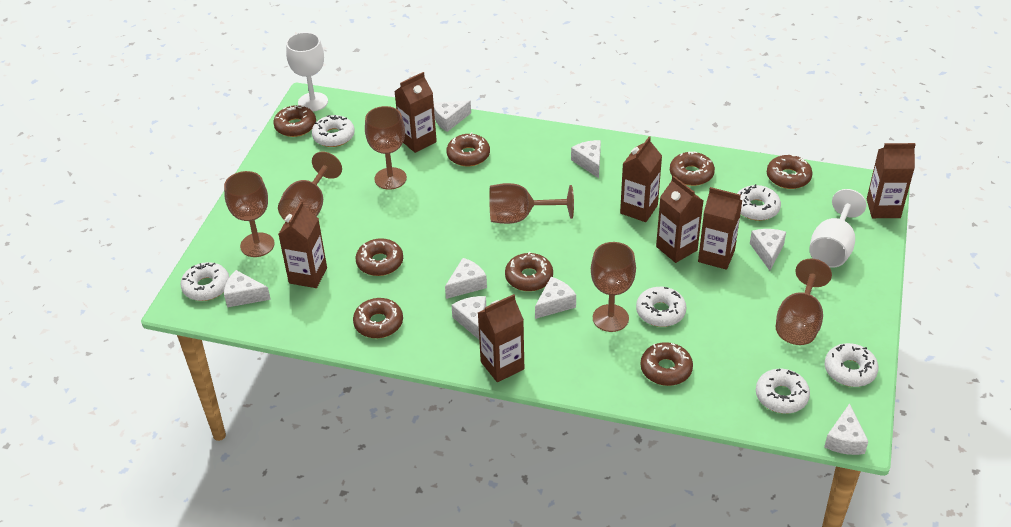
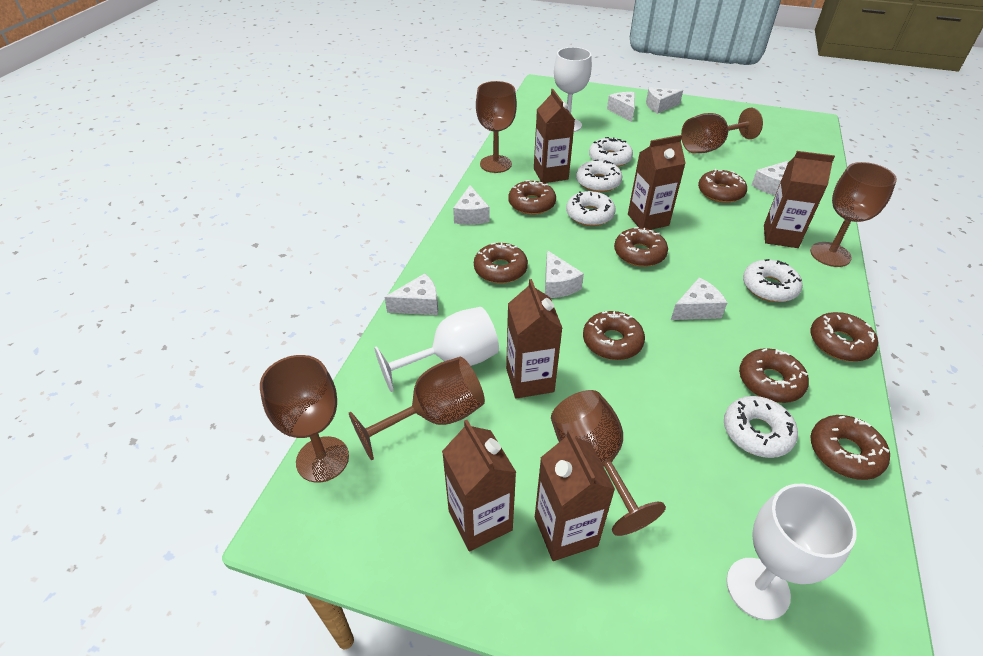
brown carton: [278,201,327,288] [394,72,437,153] [478,294,524,382] [620,136,662,222] [656,176,703,263] [698,187,742,270] [867,143,916,218] = 7 -> [442,420,516,551] [506,279,562,398] [534,89,575,183] [535,429,615,561] [628,135,686,230] [764,151,835,248] = 6
white cheese: [224,270,271,307] [434,101,471,132] [445,258,487,299] [451,296,486,339] [535,277,576,319] [571,140,601,178] [750,229,786,271] [824,403,869,455] = 8 -> [385,273,438,315] [453,185,489,225] [545,250,584,298] [607,92,635,122] [646,87,683,114] [671,277,728,320] [752,161,788,195] = 7
white donut: [180,262,229,301] [312,115,355,147] [636,287,686,327] [737,184,781,221] [756,369,810,413] [825,343,879,387] = 6 -> [566,191,616,226] [576,159,623,192] [589,137,633,167] [724,396,798,458] [743,259,803,302] = 5
white goblet: [286,32,328,111] [809,189,866,268] = 2 -> [374,307,499,392] [554,47,592,132] [726,484,857,620] = 3

